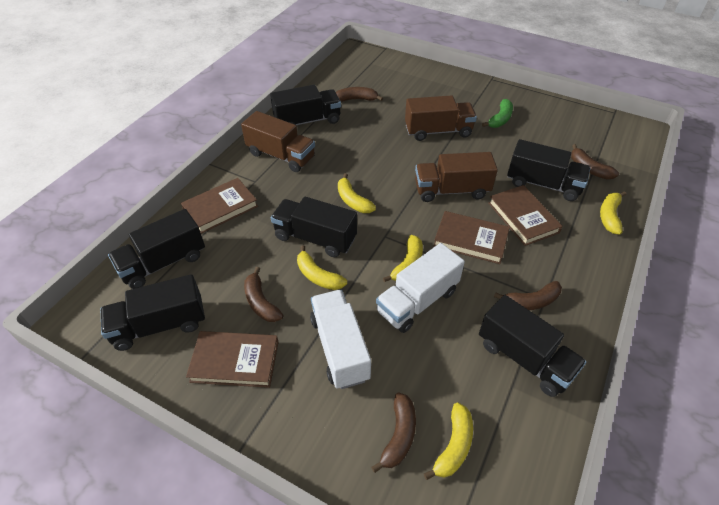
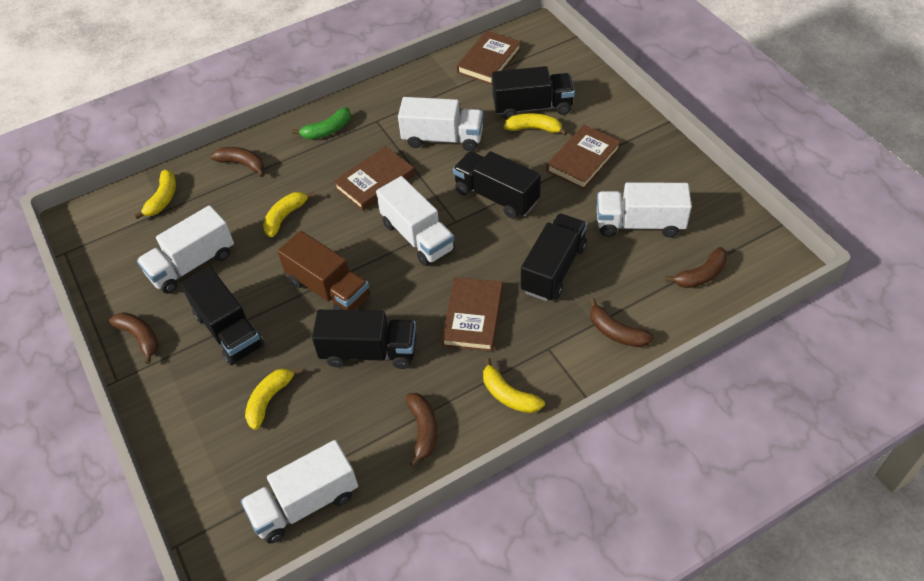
black truck: [100,274,205,351] [108,209,205,289] [270,85,341,125] [271,197,357,257] [479,295,587,397] [507,139,591,201] = 6 -> [180,267,265,365] [312,310,416,369] [453,151,541,219] [492,66,575,120] [521,213,587,301] = 5
brown truck: [241,111,315,172] [405,95,477,141] [415,152,498,202] = 3 -> [278,231,370,310] = 1
white truck: [310,290,371,389] [376,243,465,333] = 2 -> [137,205,234,294] [241,440,358,543] [376,176,455,266] [398,97,483,151] [597,182,692,238] = 5

